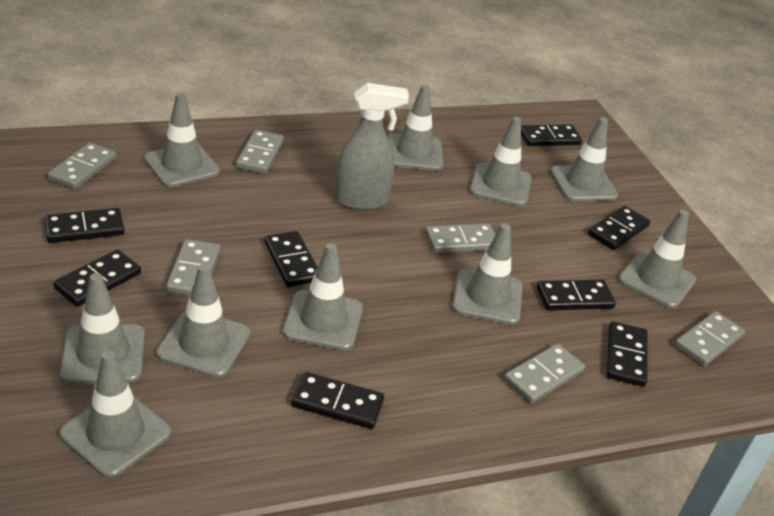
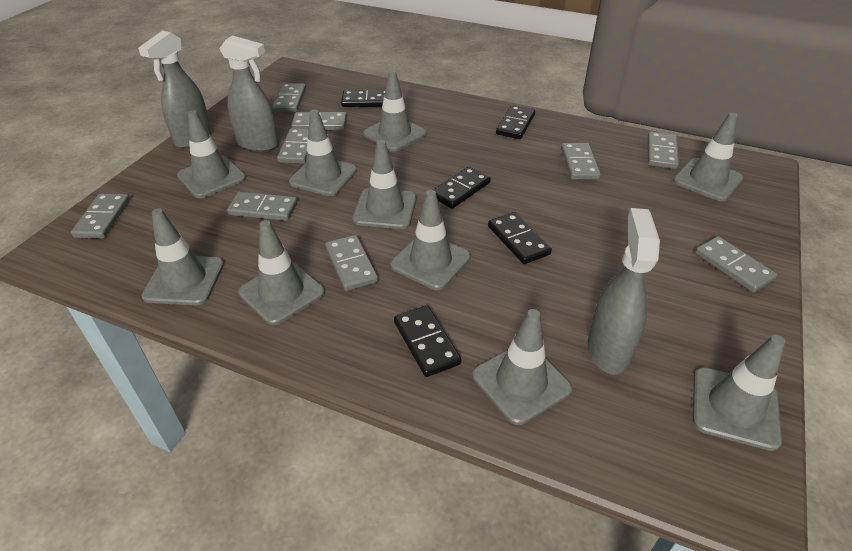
black domino: [44,208,124,243] [53,250,141,307] [264,231,318,287] [291,372,384,429] [521,124,582,146] [537,280,616,310] [588,206,650,250] [607,321,647,387] = 8 -> [341,90,385,107] [394,306,461,377] [433,167,491,209] [488,212,552,264] [496,105,535,139] = 5
grey domino: [47,142,116,190] [166,239,220,296] [236,130,284,174] [425,223,495,253] [504,343,585,404] [674,311,745,366] = 6 -> [71,193,130,239] [227,192,297,221] [272,83,306,112] [277,128,309,164] [291,112,347,130] [325,235,378,291] [561,143,601,180] [648,131,679,169] [695,236,777,293] = 9
grey spray bottle: [334,83,409,210] = 1 -> [138,31,211,148] [219,35,279,152] [588,208,660,375] = 3

